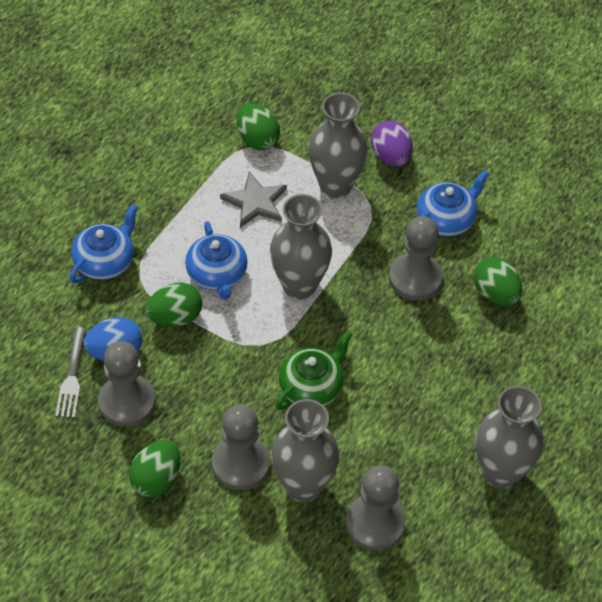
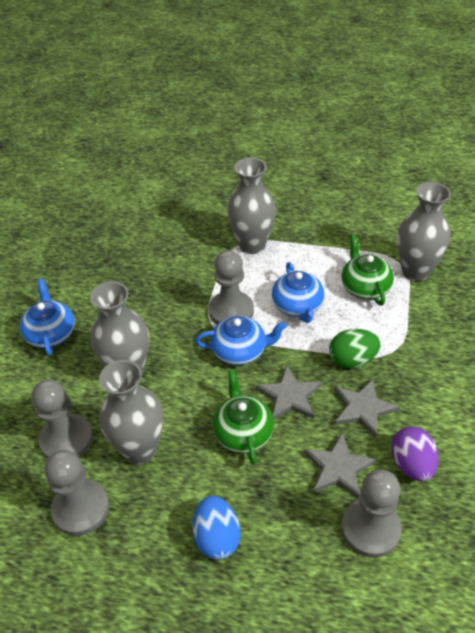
green egg: [129,440,180,497] [146,283,202,327] [237,103,280,150] [474,257,522,306] = 4 -> [329,329,381,368] = 1
green teapot: [275,331,353,410] = 1 -> [212,370,274,465] [341,235,394,305] = 2
grey fork: [55,327,86,418] = 1 -> none = 0
grey star: [220,171,287,228] = 1 -> [256,365,322,420] [304,433,376,499] [334,379,400,438] = 3

